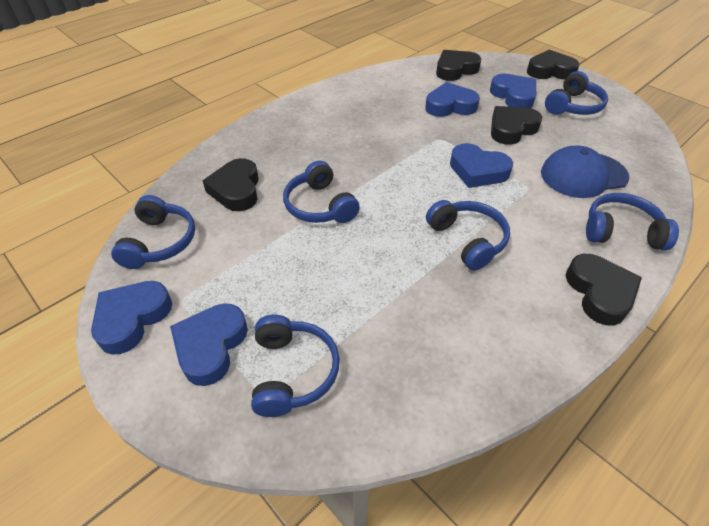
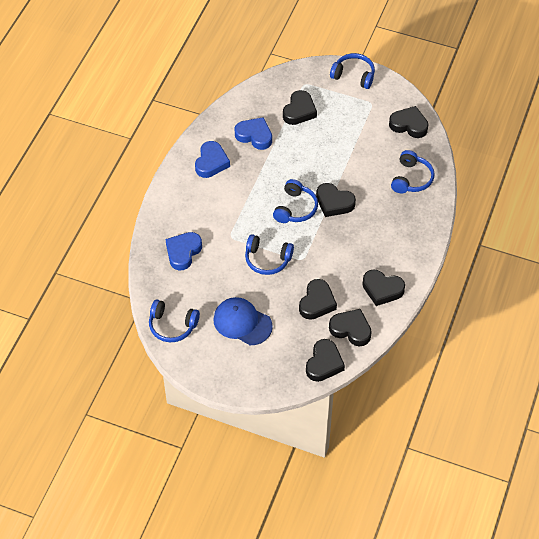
black heart: [203,158,259,211] [436,50,481,81] [491,106,542,145] [527,49,579,80] [565,254,642,326] = 5 -> [283,90,317,125] [299,279,337,320] [306,339,345,382] [316,183,356,217] [329,309,372,346] [362,269,405,306] [389,106,429,138] = 7
blue headphones: [111,195,195,269] [251,315,340,417] [283,161,360,223] [426,200,510,271] [545,71,608,115] [586,193,679,250] = 6 -> [149,299,200,342] [245,234,294,275] [273,179,318,223] [330,53,375,89] [391,150,435,193] = 5
blue heart: [91,281,172,355] [170,303,248,386] [425,82,480,117] [450,143,513,188] [490,74,536,108] = 5 -> [166,232,202,270] [195,141,230,178] [235,117,272,150] = 3

